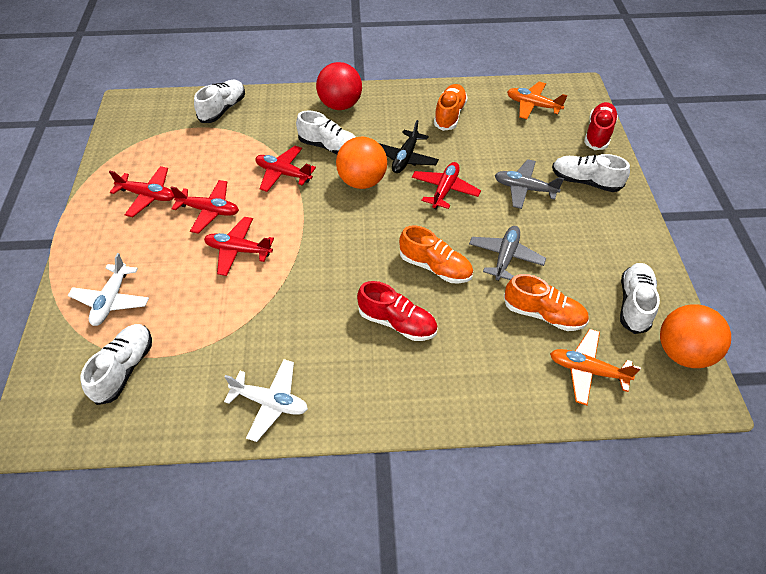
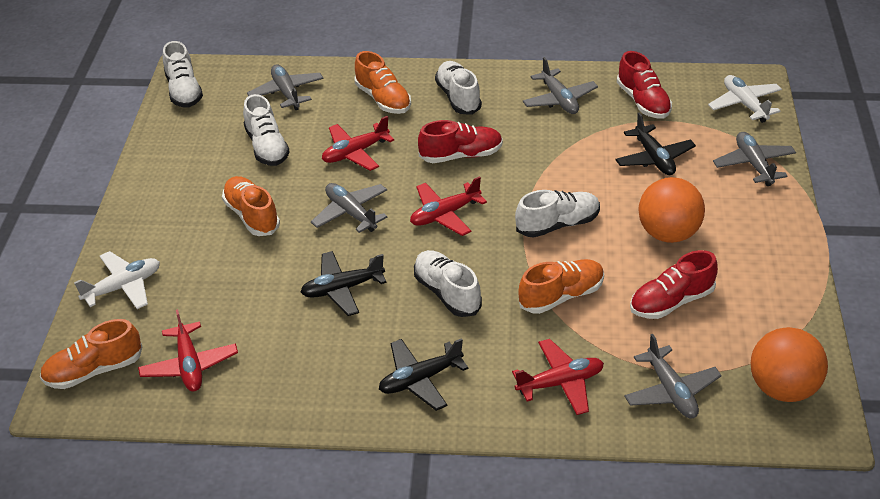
black plane: [379,120,439,173] = 1 -> [301,251,387,316] [379,338,469,411] [615,112,696,175] = 3
grey plane: [469,226,546,281] [495,159,564,209] = 2 -> [247,64,324,110] [311,183,388,233] [523,57,598,114] [624,334,722,419] [713,132,796,186] = 5
orange plane: [507,81,568,119] [550,329,641,405] = 2 -> none = 0
orange shoe: [399,225,473,284] [434,84,468,131] [504,274,589,331] = 3 -> [40,319,142,389] [222,176,280,236] [354,51,411,114] [518,259,604,314] = 4
red ball: [316,62,362,110] = 1 -> none = 0
red plane: [109,166,175,217] [170,180,239,234] [204,217,274,276] [255,146,316,192] [412,162,481,210] = 5 -> [138,309,238,392] [322,116,394,171] [410,176,487,236] [512,339,604,415] = 4
red shoe: [357,281,438,341] [584,102,618,150] = 2 -> [418,120,503,163] [617,51,672,118] [630,250,718,319] = 3

